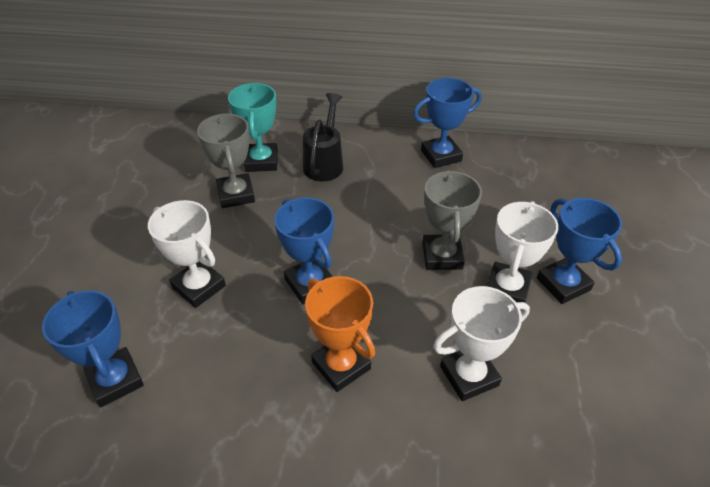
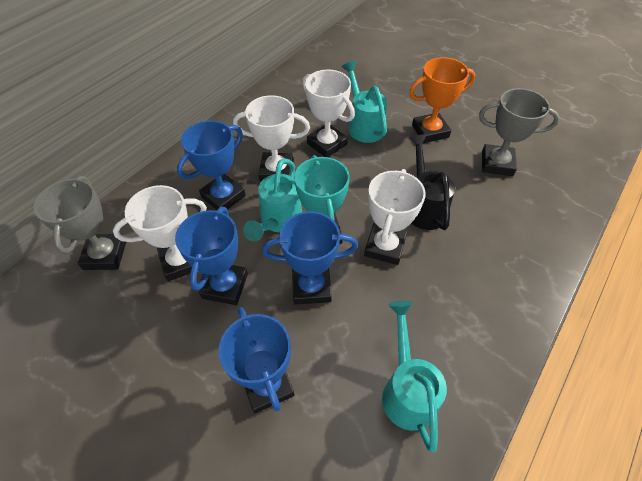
turquoise watering can: none = 0 -> [243,158,302,241] [342,61,387,143] [382,301,447,452] = 3
white trophy: [148,200,226,308] [433,286,530,401] [487,201,559,302] = 3 -> [113,185,207,281] [233,95,310,181] [303,70,355,157] [364,169,426,265] = 4

